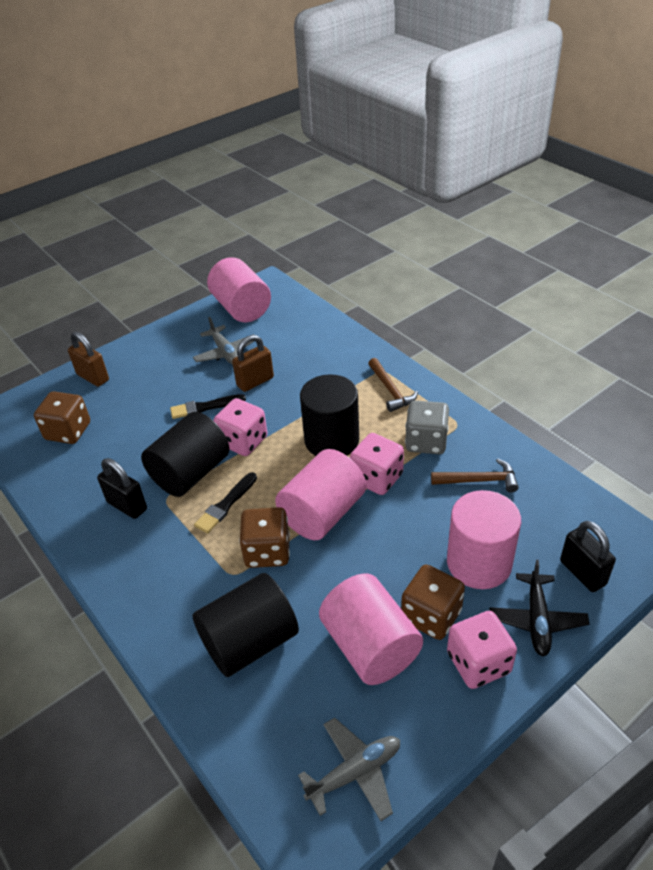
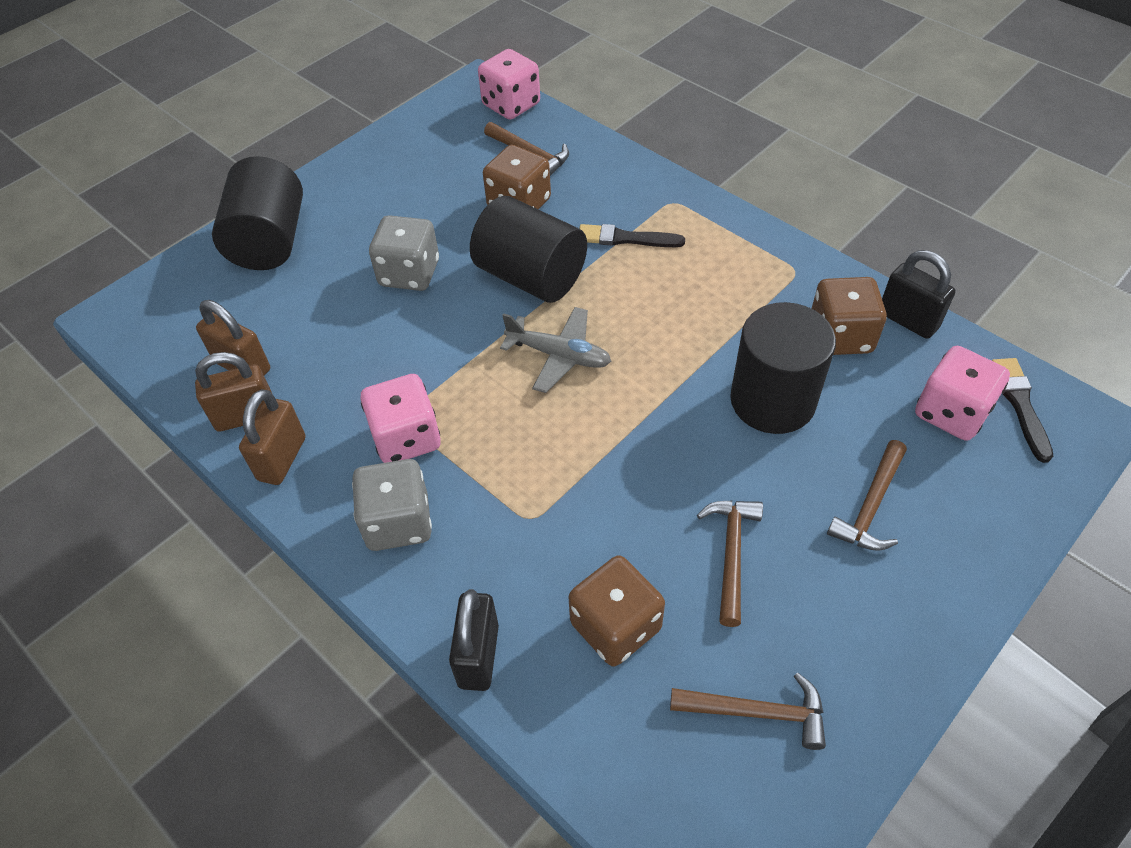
black plane: [489,560,589,656] = 1 -> none = 0
brown hammer: [368,358,418,412] [431,459,519,492] = 2 -> [484,122,569,176] [670,673,826,750] [697,500,763,627] [827,440,907,551] = 4
brown padlock: [68,332,109,387] [232,335,274,392] = 2 -> [195,352,272,432] [196,300,270,375] [239,389,305,485] = 3
grey dice: [405,400,449,454] = 1 -> [352,459,432,551] [369,215,439,291] = 2
grey plane: [193,317,254,365] [298,718,400,821] = 2 -> [500,307,611,393] = 1
pink cylinder: [207,257,271,322] [275,449,366,540] [319,573,423,685] [447,490,521,589] = 4 -> none = 0

